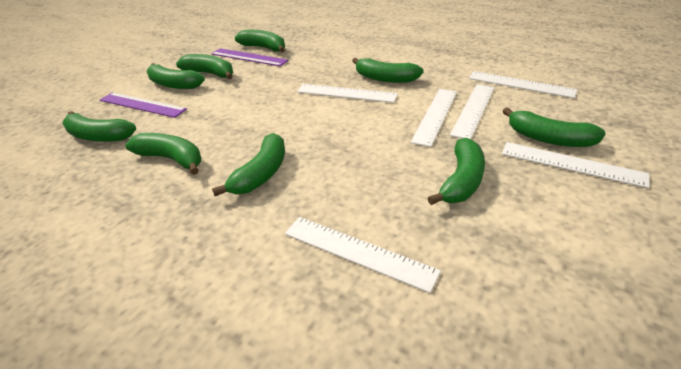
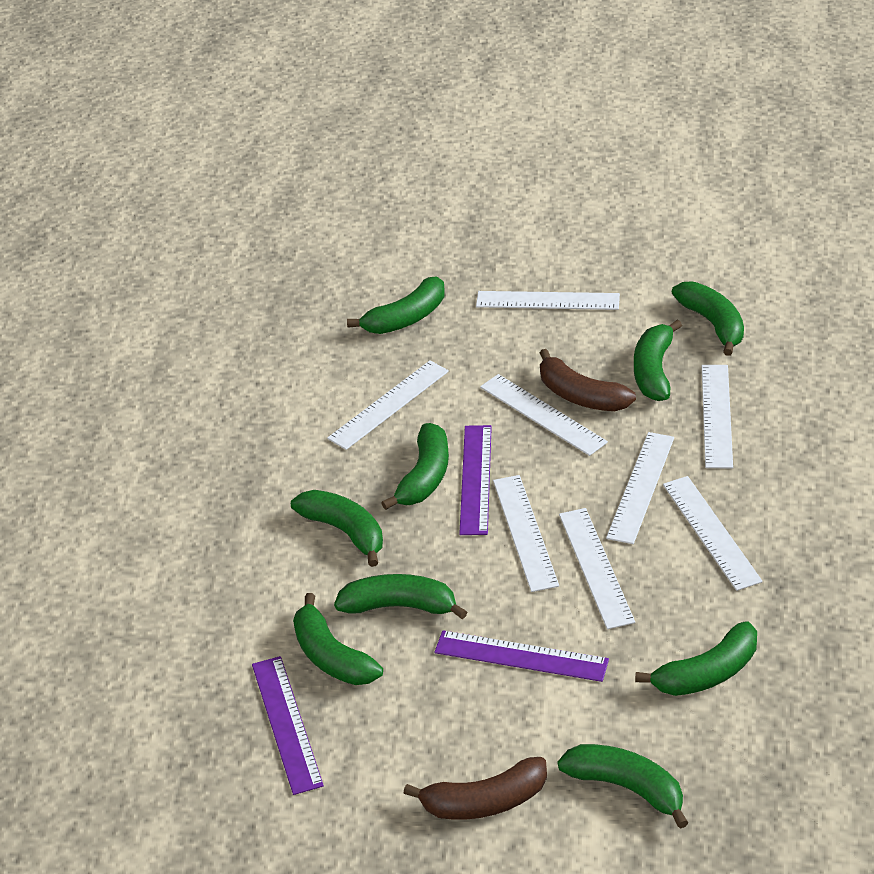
brown banana: none = 0 -> [404,757,547,820] [540,349,636,411] = 2
purple ruler: [100,92,187,118] [211,48,288,66] = 2 -> [252,656,324,795] [434,630,609,682] [459,425,492,535] = 3
white ruler: [285,217,441,293] [297,84,398,103] [411,89,457,147] [450,84,494,139] [469,71,577,98] [502,142,650,188] = 6 -> [327,361,449,450] [476,291,620,310] [480,374,608,456] [493,475,559,592] [559,508,635,629] [606,432,674,544] [663,476,762,591] [702,365,733,468] = 8

